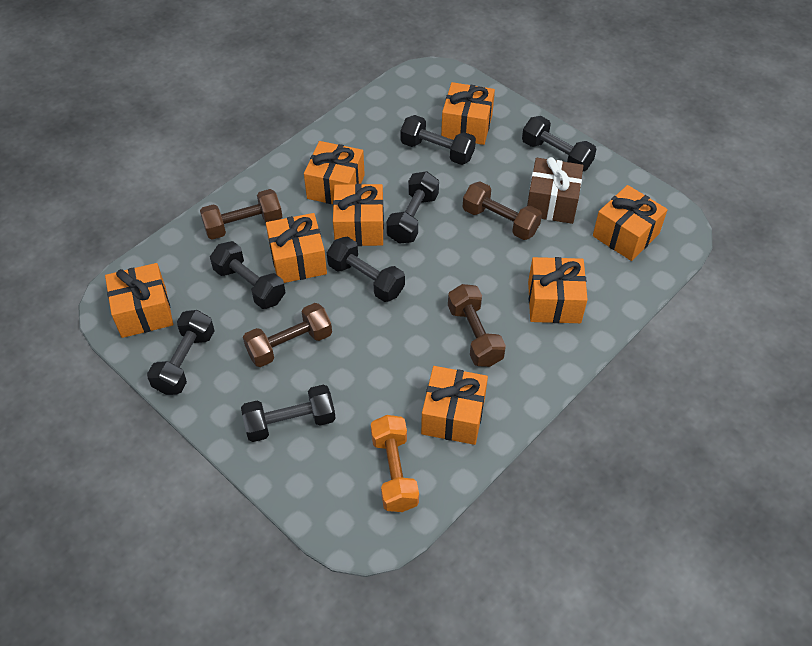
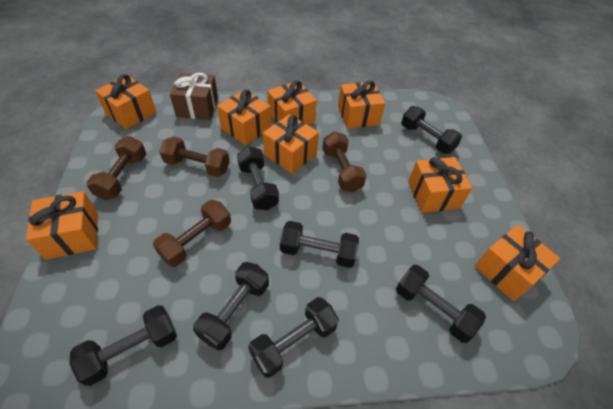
orange dumbbell: [371,415,419,512] = 1 -> none = 0

